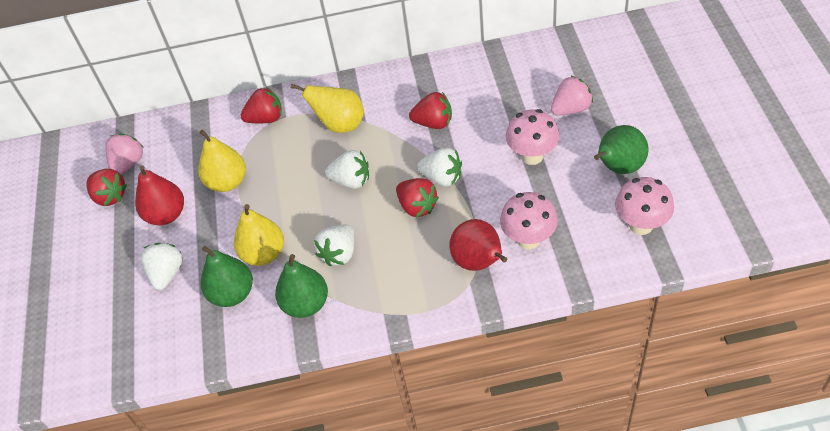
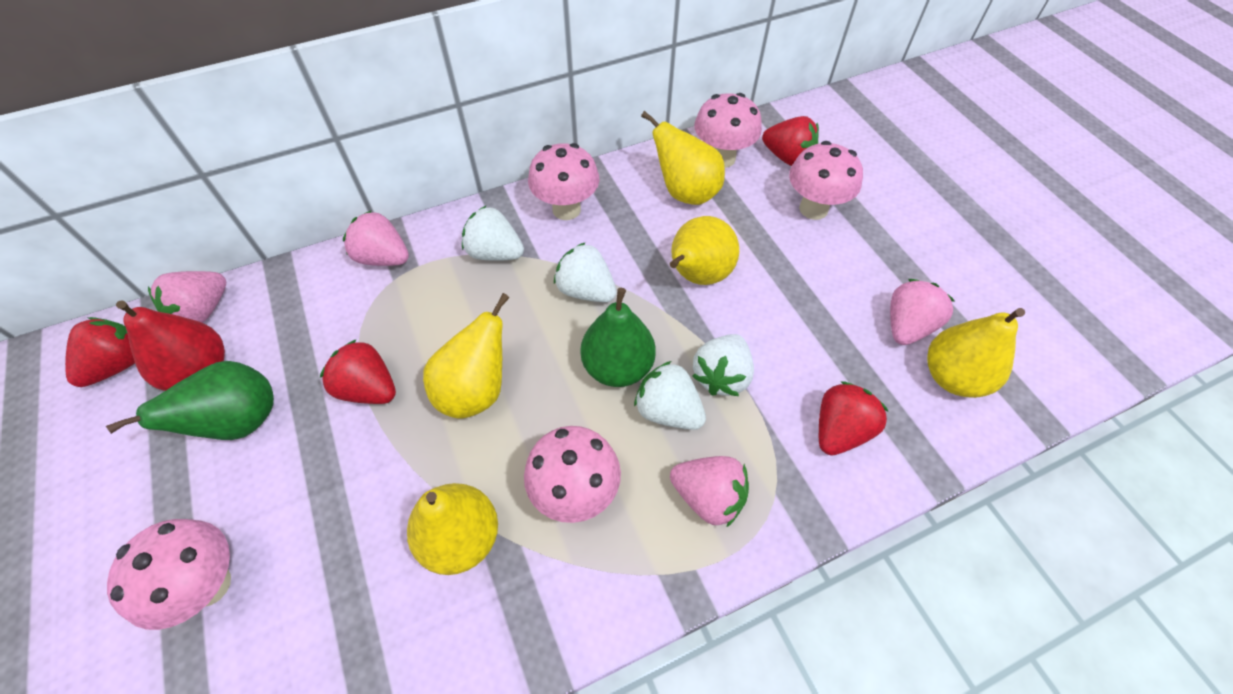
green pear: [201,246,253,307] [275,254,328,318] [594,125,649,174] = 3 -> [106,361,274,440] [581,288,656,387] = 2
pink mushroom: [500,192,558,249] [505,109,560,165] [615,177,674,235] = 3 -> [107,519,231,630] [524,426,621,523] [528,143,599,220] [694,93,762,168] [789,141,863,220] = 5
pink strawberry: [105,134,144,175] [551,76,593,116] = 2 -> [148,271,226,323] [343,211,409,266] [670,456,749,527] [890,279,955,345] = 4
red pear: [135,165,184,225] [449,219,507,271] = 2 -> [116,300,225,391] = 1
yellow pear: [199,130,246,192] [234,204,284,266] [290,84,364,133] = 3 -> [407,483,498,575] [423,293,510,419] [641,111,725,205] [670,216,739,285] [927,308,1025,398] = 5

